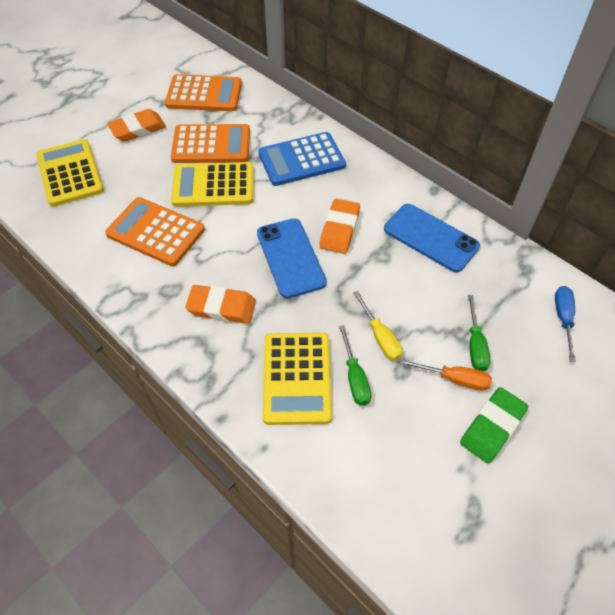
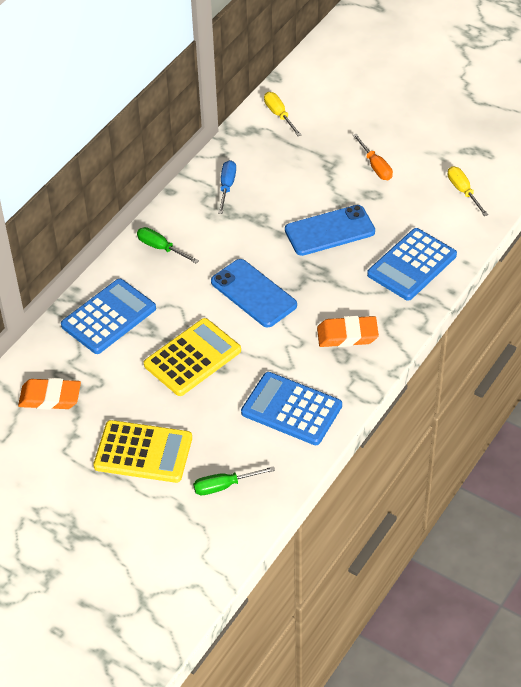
blue calculator: [258,132,346,186] = 1 -> [61,279,156,354] [241,372,342,445] [367,228,457,301] = 3
green eraser: [460,387,528,464] = 1 -> none = 0
orange calculator: [105,197,205,266] [165,74,242,111] [171,124,250,163] = 3 -> none = 0
orange eraser: [107,109,166,142] [185,285,256,324] [319,199,360,254] = 3 -> [18,378,81,410] [317,316,379,347] = 2
yellow calculator: [36,139,104,207] [171,162,253,207] [263,333,332,425] = 3 -> [93,420,192,483] [144,318,241,396] = 2
yellow screwdriver: [353,291,402,361] = 1 -> [264,92,302,136] [448,166,488,216] = 2

